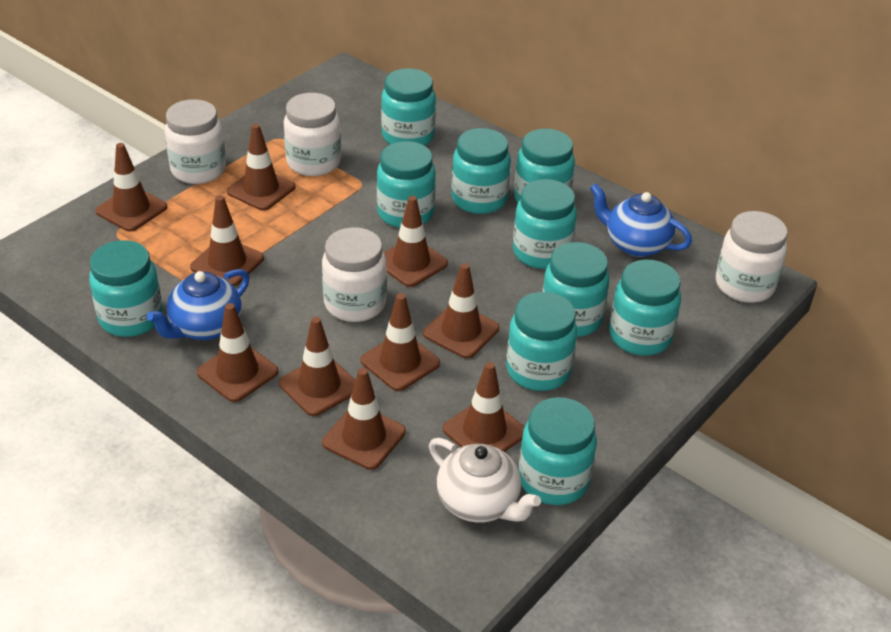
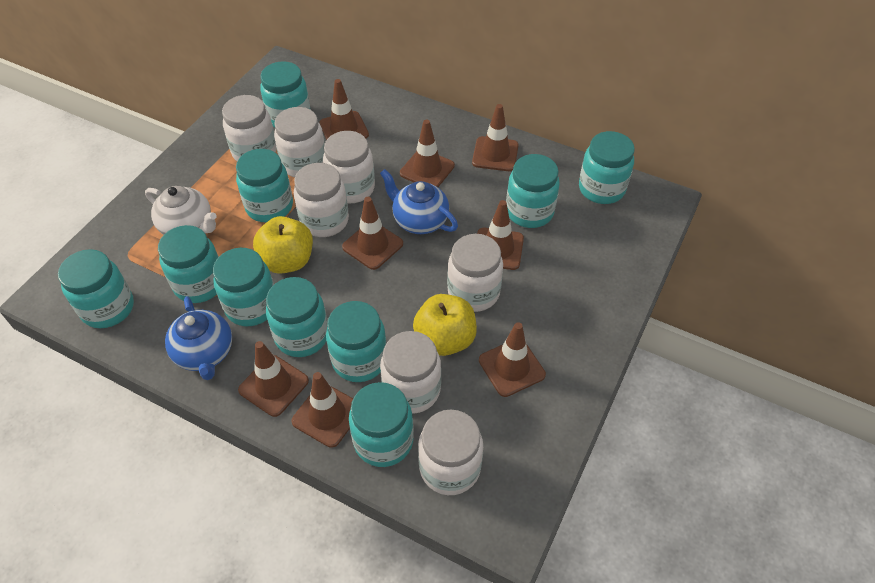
brown traffic cone: [95,143,167,231] [190,195,264,286] [197,303,278,402] [227,124,296,210] [279,317,355,416] [322,368,406,470] [361,293,440,391] [384,196,448,287] [423,263,499,359] [443,362,525,452] = 10 -> [238,341,309,417] [291,372,353,448] [319,79,369,140] [342,197,403,270] [400,120,455,187] [472,104,519,171] [477,200,524,270] [479,322,546,397] = 8
white jar: [165,99,226,184] [284,93,341,176] [322,227,387,322] [716,211,788,303] = 4 -> [222,95,277,161] [274,107,325,177] [294,163,349,237] [323,131,375,203] [380,331,441,414] [418,410,483,495] [447,234,503,312] = 7
yellow apple: none = 0 -> [253,216,313,274] [413,294,477,356] = 2

